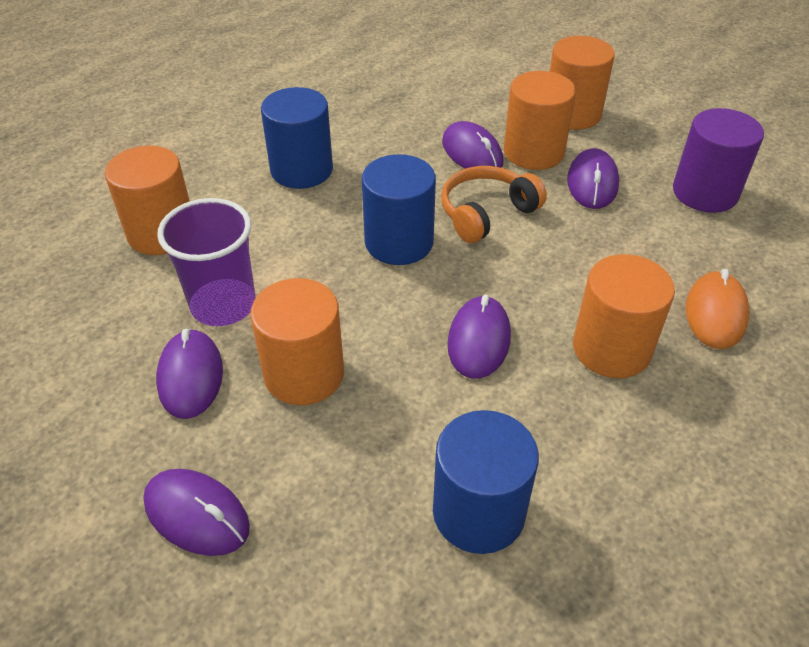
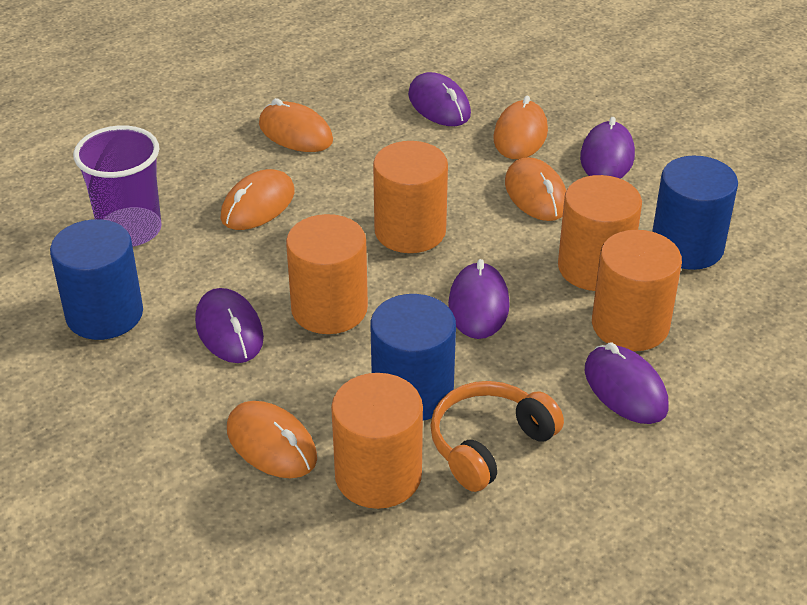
orange mouse: [686,269,749,349] = 1 -> [220,169,295,230] [227,401,317,478] [259,98,333,152] [493,96,548,159] [505,157,566,221] = 5
purple cylinder: [673,108,764,213] = 1 -> none = 0

